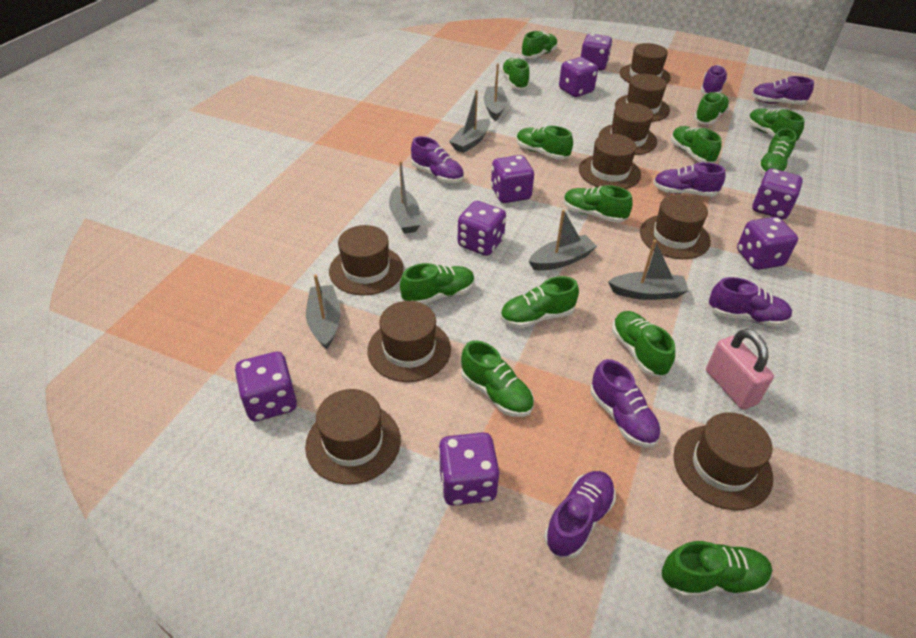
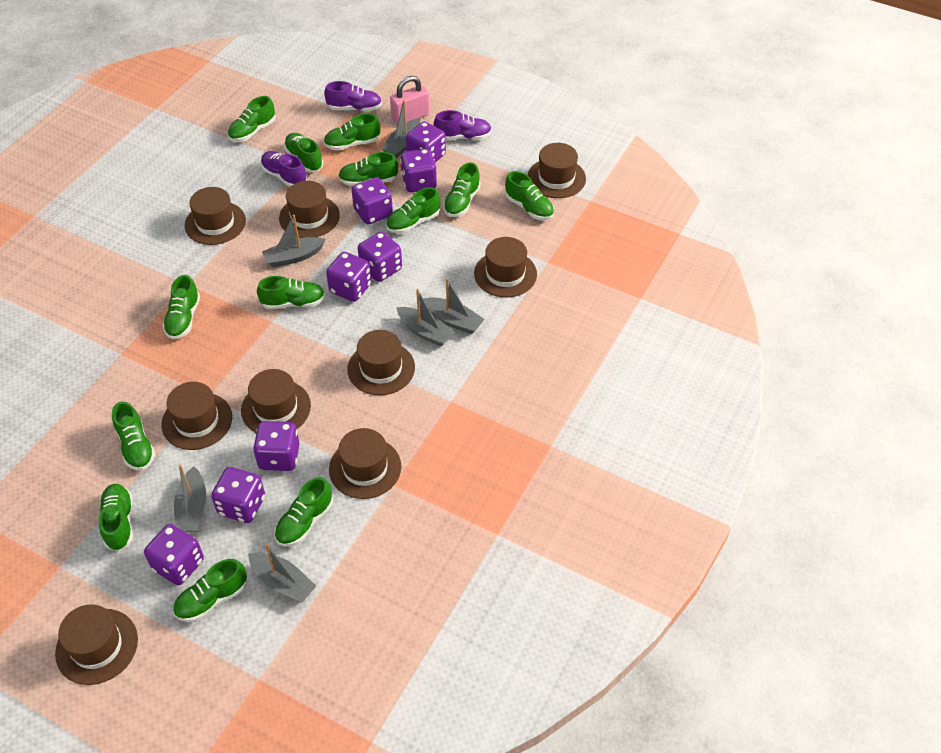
purple shoe: [411,136,464,183] [544,471,616,558] [590,359,661,448] [653,162,725,197] [701,65,727,94] [708,277,792,327] [751,76,814,105] = 7 -> [261,151,307,187] [324,81,382,111] [433,110,492,140] = 3

